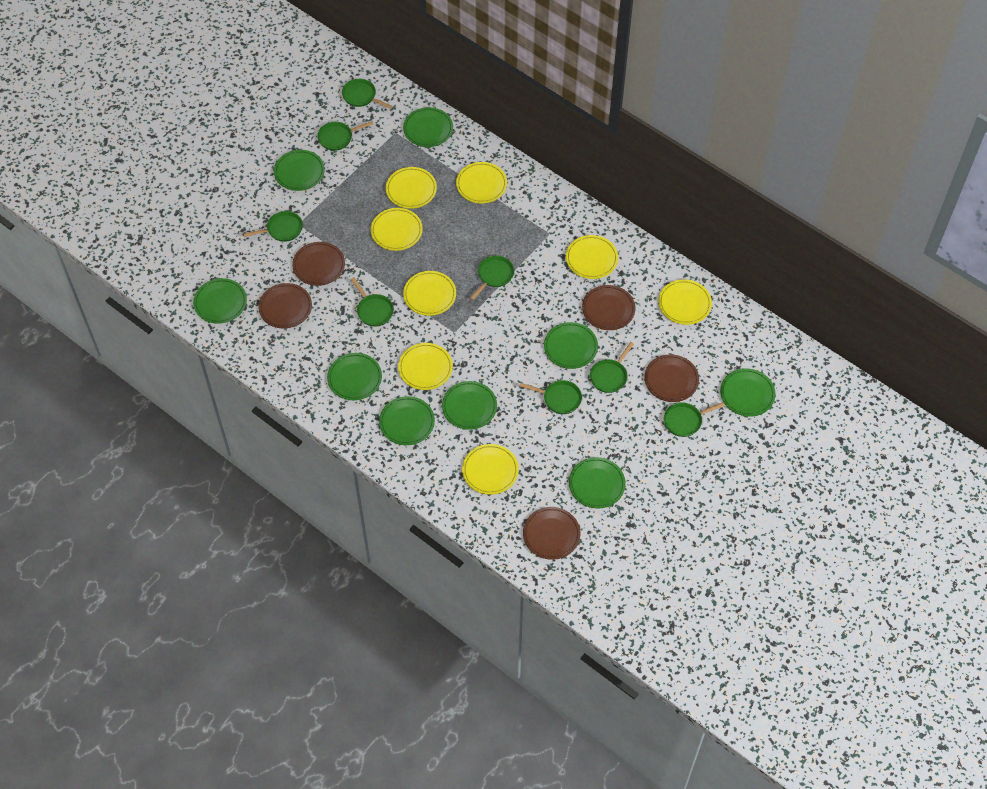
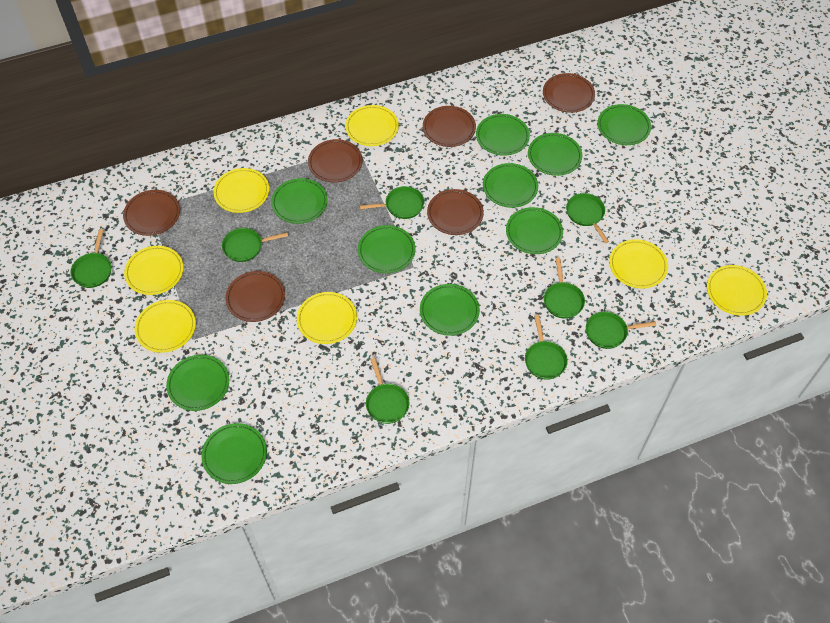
brown plate: [258,283,312,328] [292,242,345,286] [523,507,580,560] [582,285,636,330] [644,354,699,402] = 5 -> [123,190,180,236] [225,271,285,322] [308,139,363,182] [423,106,476,147] [427,189,484,235] [543,73,595,113] = 6
green plate: [193,278,247,324] [274,150,325,191] [327,353,382,400] [379,396,435,445] [403,107,453,147] [442,381,497,430] [544,322,598,369] [569,457,626,508] [720,368,776,417] = 9 -> [166,355,229,411] [201,423,267,484] [271,178,328,224] [358,225,416,273] [420,284,480,336] [476,114,530,156] [483,163,538,208] [506,207,563,254] [528,133,582,176] [597,104,651,145] = 10
yellow plate: [371,208,423,251] [386,167,437,209] [398,343,453,390] [403,271,456,316] [456,162,507,203] [462,444,519,495] [566,235,618,279] [658,279,712,325] = 8 -> [124,246,184,295] [135,300,196,353] [213,168,269,213] [297,292,357,344] [345,105,399,146] [609,239,668,289] [707,265,767,316] = 7

